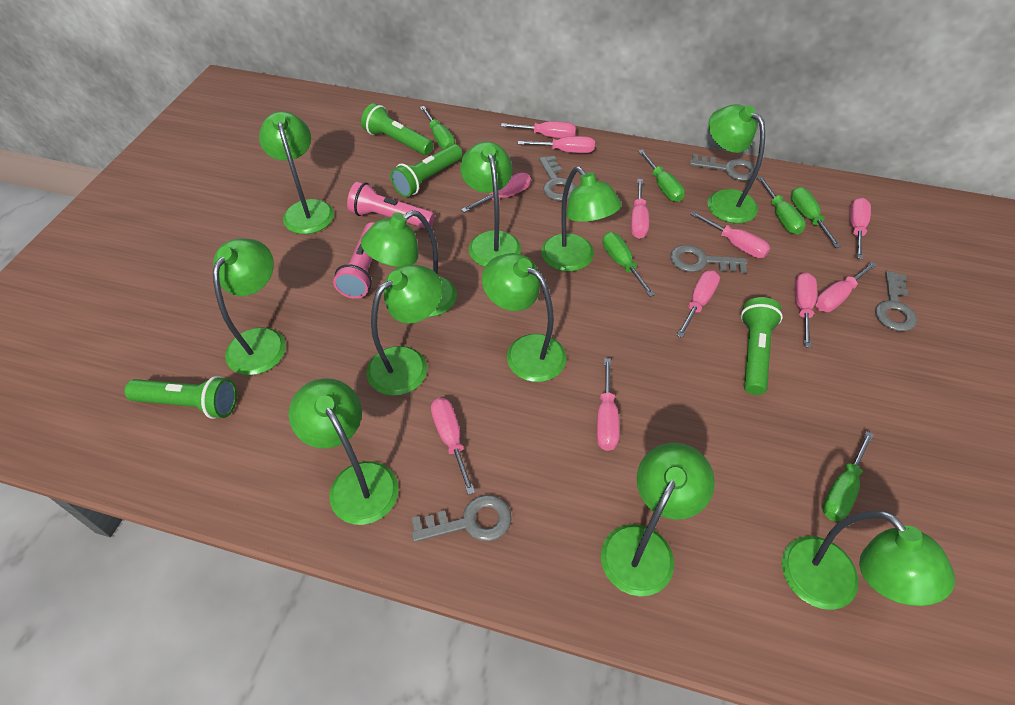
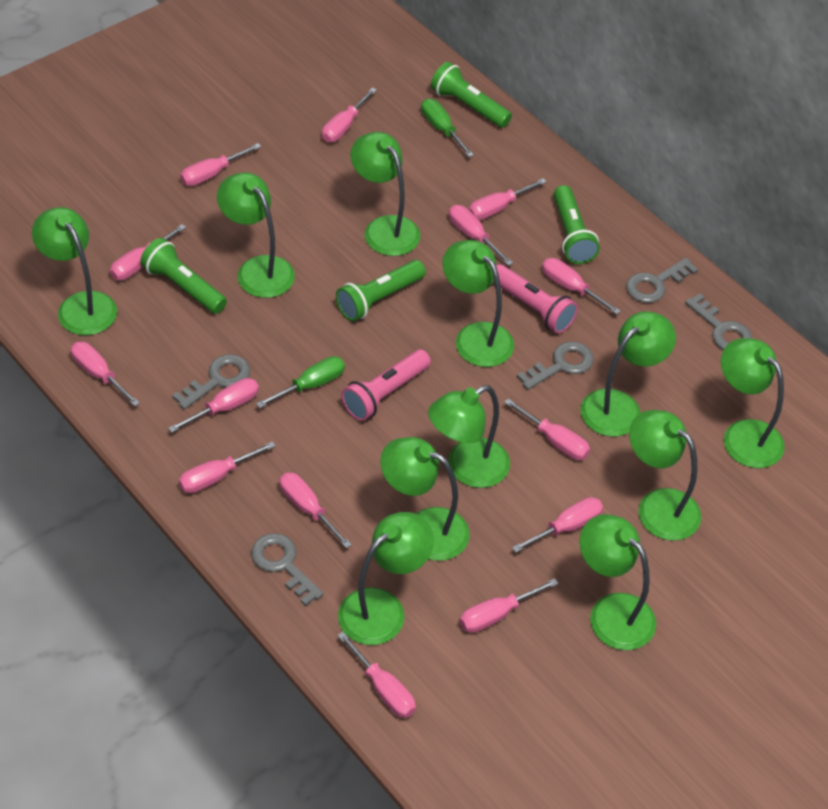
green screwdriver: [420,106,455,149] [602,232,655,297] [638,149,685,202] [757,176,806,235] [791,187,841,248] [822,431,874,522] = 6 -> [256,356,345,408] [421,99,474,157] = 2
pink screwdriver: [431,398,475,495] [461,173,531,213] [501,121,576,138] [518,136,595,153] [596,358,619,451] [631,179,649,239] [676,270,720,338] [690,211,770,258] [795,273,817,348] [815,262,877,312] [850,198,871,259] = 11 -> [71,342,140,406] [110,224,186,280] [168,378,259,433] [179,441,276,493] [180,143,261,186] [280,472,352,548] [322,88,377,142] [337,632,416,718] [449,205,513,266] [460,578,558,633] [469,178,547,220] [504,398,590,460] [512,497,603,553] [542,258,621,315] = 14

